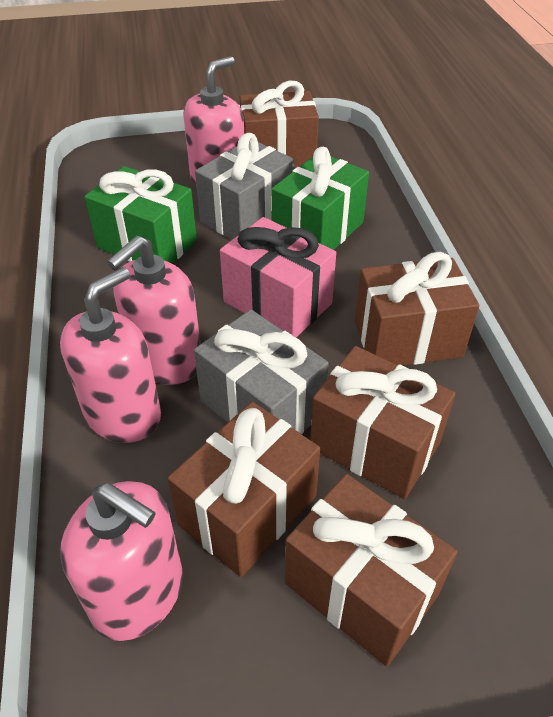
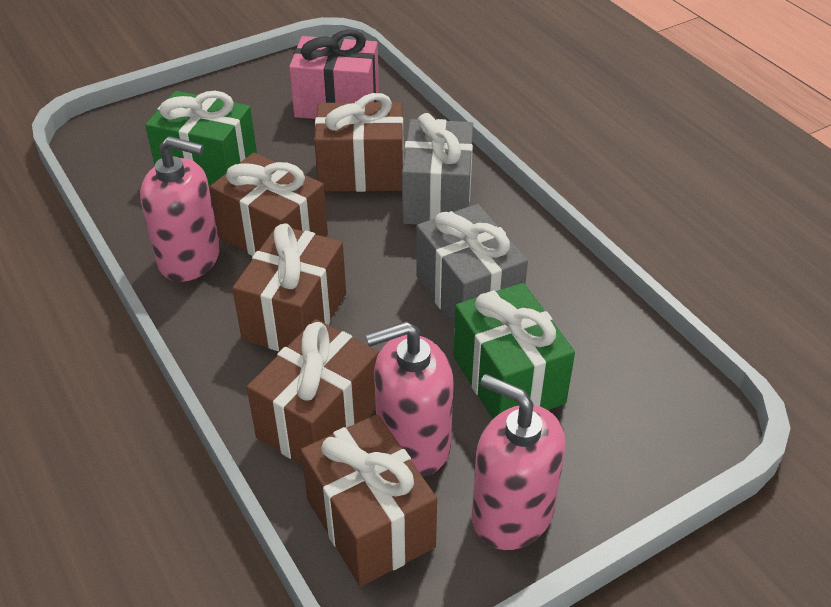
pink soap dispenser: [60,267,161,443] [60,481,183,641] [107,236,200,385] [183,56,244,186] = 4 -> [140,136,220,282] [366,321,454,476] [472,374,566,550] = 3

